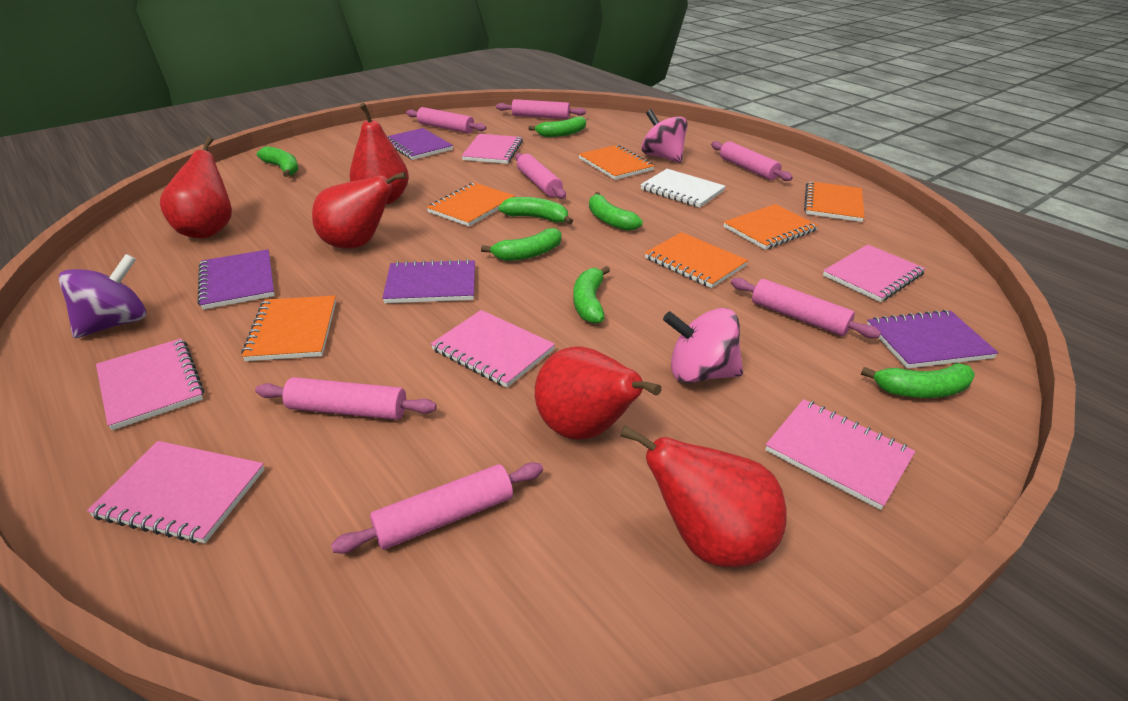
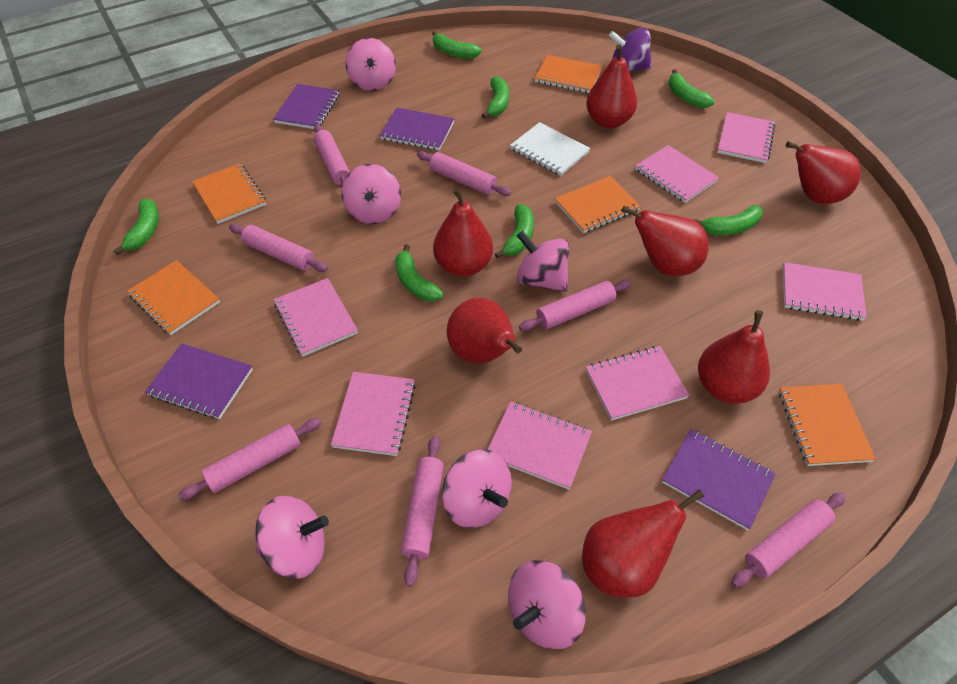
orange notebook: [241,296,336,361] [427,183,515,227] [579,145,654,180] [645,232,748,288] [723,204,819,250] [804,181,864,222] = 6 -> [127,260,220,335] [192,163,266,224] [535,55,602,93] [554,176,641,233] [779,384,876,466] = 5
pink notebook: [87,441,264,543] [96,338,204,430] [431,310,555,388] [462,134,523,164] [765,399,915,510] [823,244,925,302] = 6 -> [274,278,358,357] [331,372,416,456] [488,401,592,490] [586,346,689,421] [635,145,719,203] [717,112,775,163] [783,262,867,321] = 7
pink spinning top: [641,109,688,163] [663,308,743,383] = 2 -> [255,496,329,579] [342,164,401,224] [346,38,396,91] [442,449,512,528] [508,560,586,650] [517,231,569,292] = 6
red pear: [160,137,232,238] [312,172,407,249] [349,103,409,204] [535,346,661,440] [620,426,786,567] = 5 -> [433,188,493,277] [447,298,522,364] [582,489,704,598] [586,44,637,128] [622,206,709,276] [698,310,770,404] [786,141,861,204] = 7

